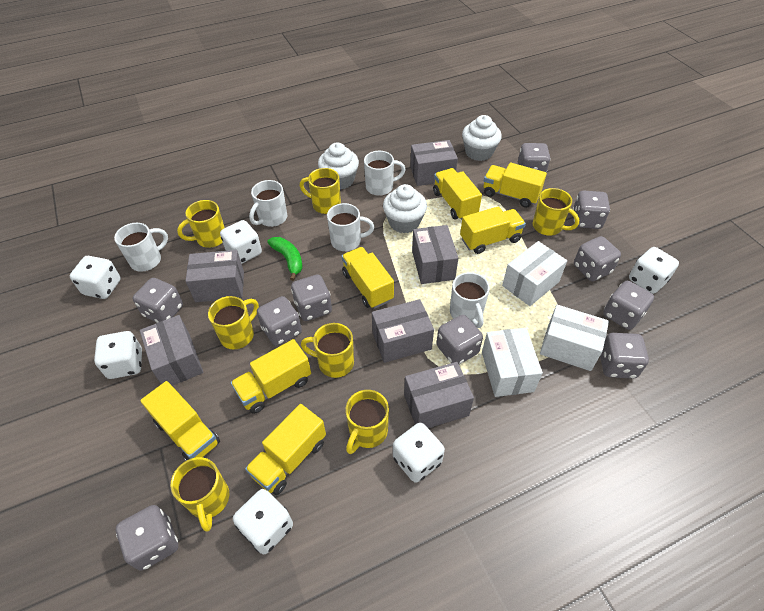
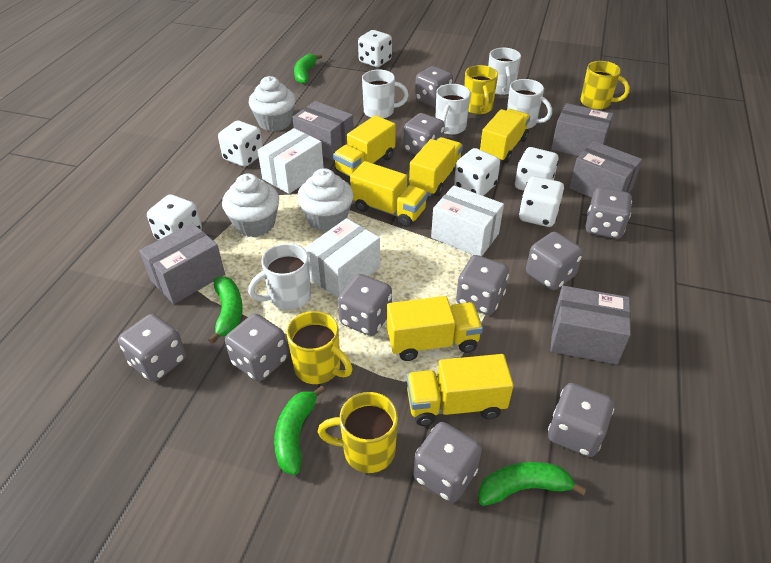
green banana: [267,237,303,281] = 1 -> [209,276,243,344] [274,385,325,475] [294,54,322,84] [478,462,586,506] = 4
grey box: [140,315,203,386] [186,250,244,302] [372,299,434,363] [404,362,474,428] [410,140,458,186] [412,225,458,284] = 6 -> [139,223,225,304] [293,101,354,160] [550,286,631,365] [551,103,614,156] [569,141,643,198] = 5
yellow mug: [171,457,229,532] [177,200,225,248] [208,296,259,349] [300,168,341,214] [301,323,354,378] [345,390,389,454] [533,188,580,236] = 7 -> [287,311,352,384] [318,392,398,473] [464,65,498,114] [581,61,630,110] = 4
yellow truck: [140,381,220,461] [231,339,311,414] [245,404,326,495] [342,247,394,308] [433,168,482,220] [460,206,526,254] [483,163,547,208] = 7 -> [333,115,396,176] [350,161,428,227] [387,296,483,361] [406,354,514,426] [409,137,463,196] [480,109,530,163] = 6

